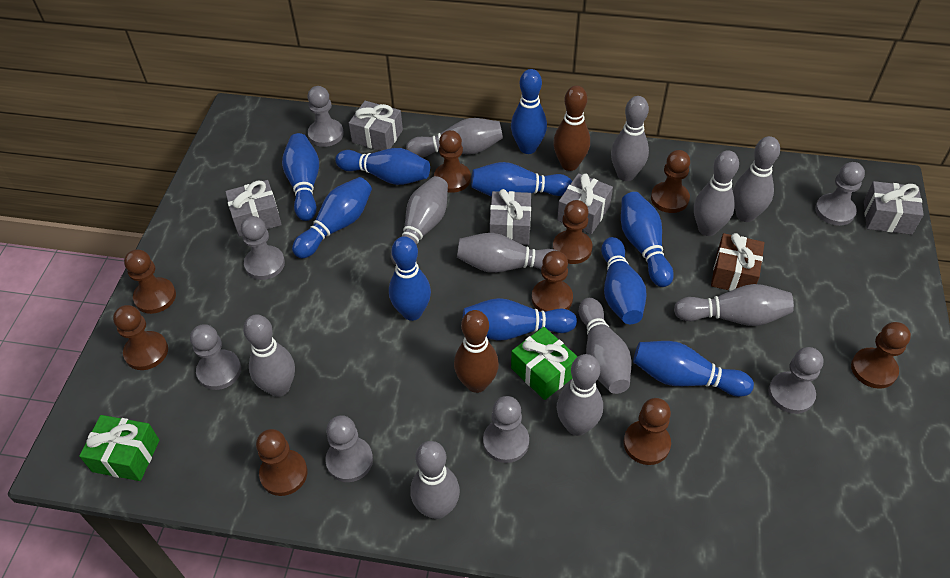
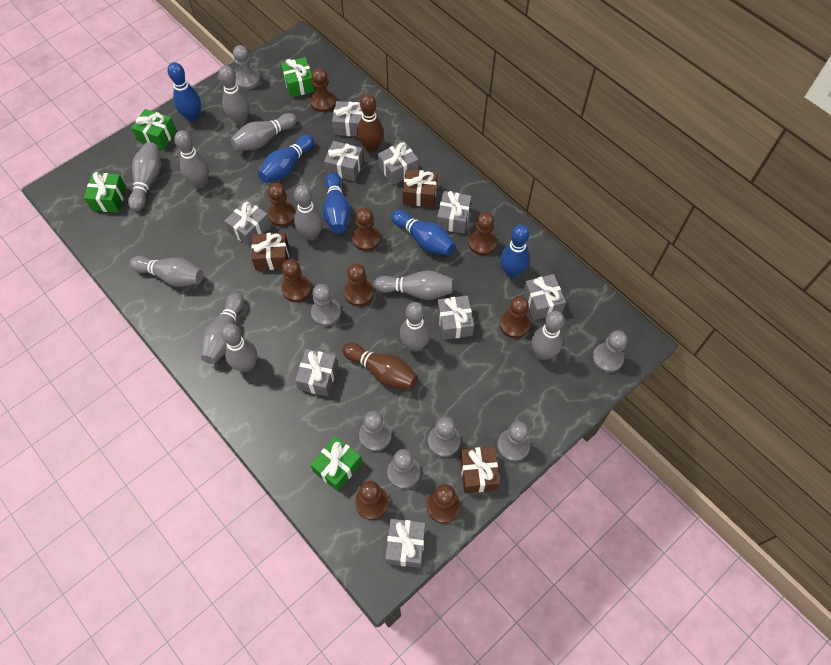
blue bowling pin: [282,133,319,221] [292,177,372,259] [335,148,430,185] [389,236,431,321] [463,298,577,341] [471,162,572,197] [511,69,547,154] [601,237,647,324] [621,192,674,287] [633,341,754,397] = 10 -> [168,62,201,122] [258,134,314,183] [323,172,351,234] [391,210,455,256] [500,224,530,278] = 5
brown gift: [711,233,764,291] = 1 -> [251,232,289,270] [403,169,437,207] [460,447,500,493] = 3
green gift: [79,415,160,481] [511,327,578,400] = 2 -> [84,172,127,212] [131,109,177,150] [281,57,315,97] [310,436,362,492] = 4
grey gift: [225,180,282,237] [349,101,403,151] [490,189,531,245] [557,173,613,234] [864,181,924,235] = 5 -> [224,200,271,247] [295,349,338,396] [324,141,364,181] [332,101,362,137] [378,141,418,185] [385,519,425,568] [437,191,471,234] [437,296,474,340] [523,274,566,320] = 9

